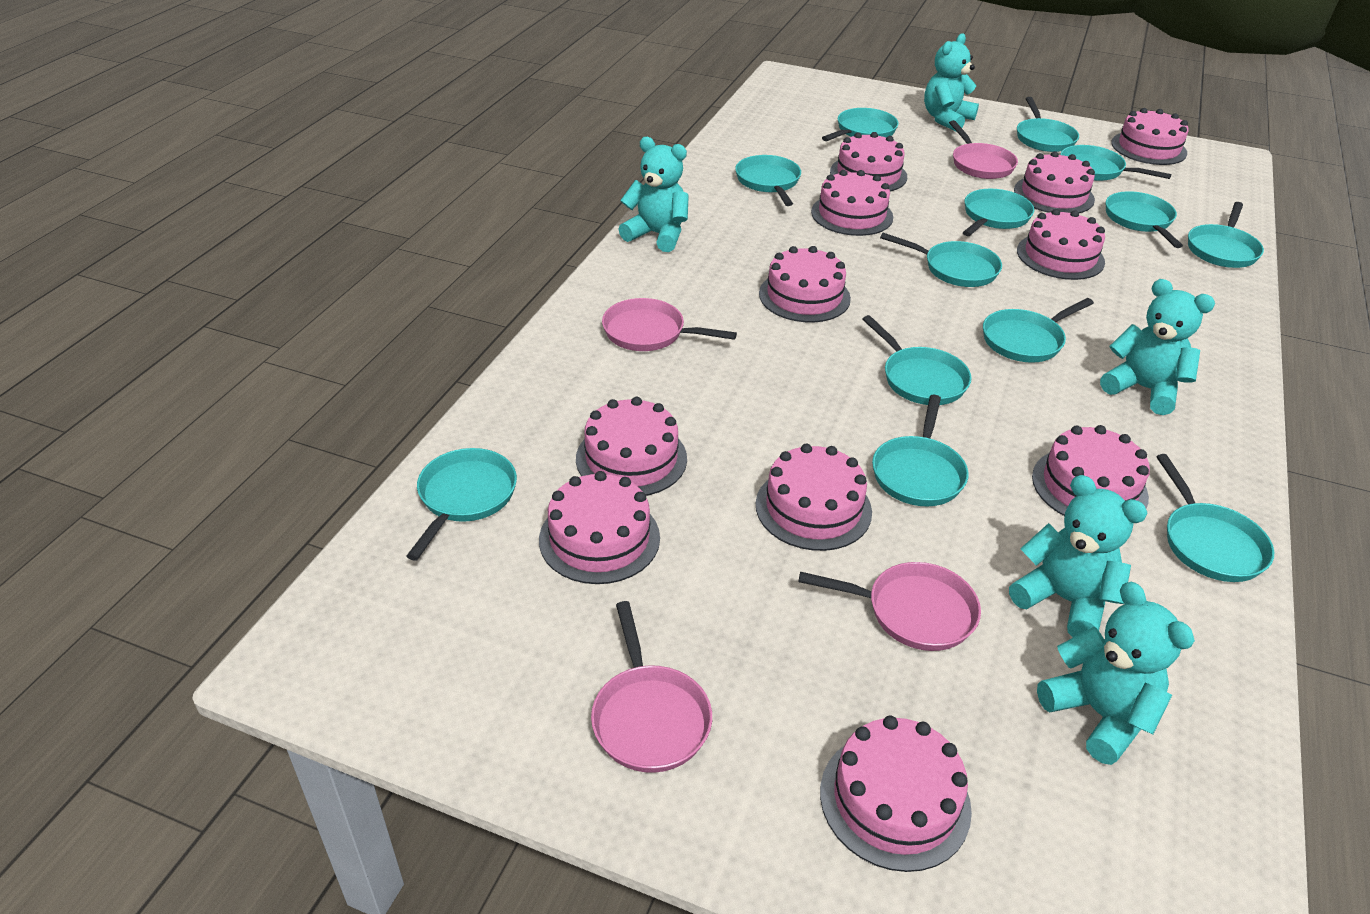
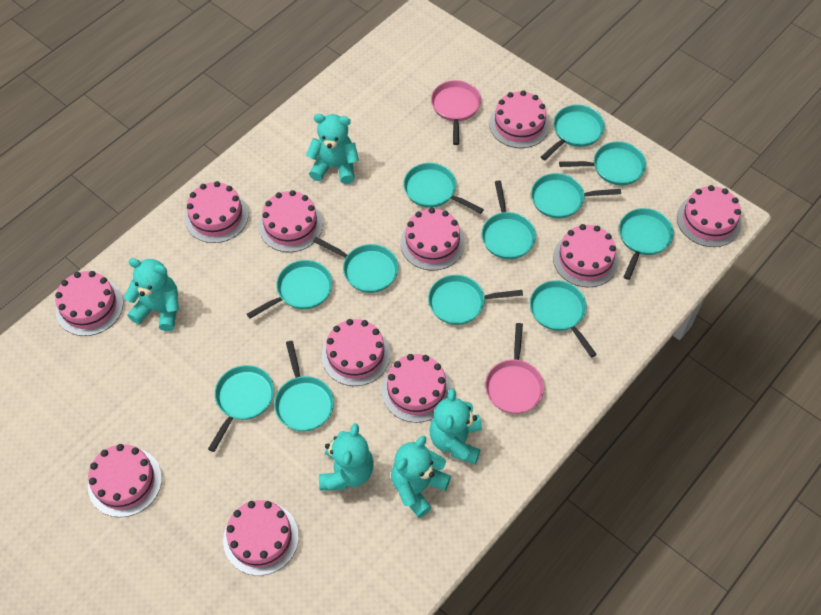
pink pan: [591,601,712,773] [602,298,737,351] [798,562,981,651] [949,120,1018,179] = 4 -> [431,80,481,145] [485,323,544,414] = 2
turquoise pan: [406,448,517,561] [735,155,801,206] [822,108,898,141] [863,315,972,405] [872,395,969,506] [880,233,1002,287] [963,189,1034,236] [983,298,1094,363] [1017,97,1079,152] [1060,145,1171,181] [1106,191,1183,248] [1156,454,1274,582] [1188,202,1264,268] = 13 -> [208,365,274,452] [247,260,332,319] [274,341,334,431] [313,237,399,293] [403,163,484,214] [428,275,523,325] [481,181,536,259] [530,280,597,357] [531,173,621,219] [541,105,605,160] [559,142,646,185] [619,208,674,280] = 12

